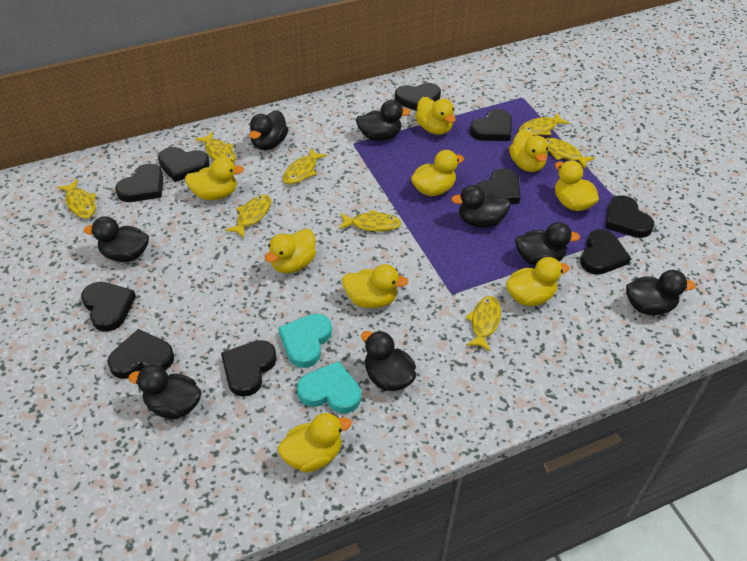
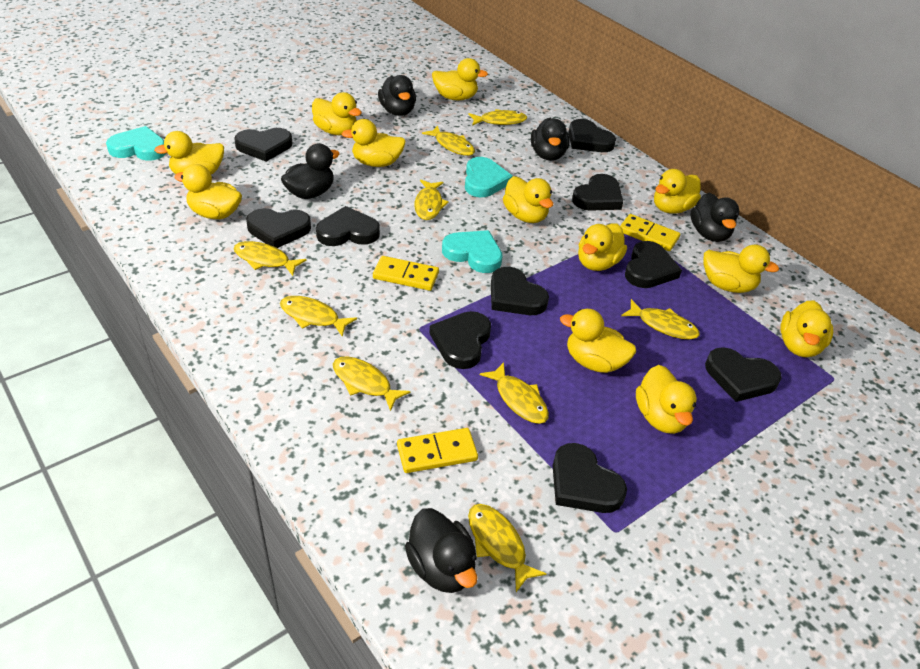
black duck: [84,216,149,262] [129,365,201,419] [249,110,288,150] [356,100,411,141] [361,330,416,391] [451,185,511,227] [515,222,580,266] [626,270,695,315] = 8 -> [281,143,340,199] [378,75,416,116] [405,508,478,593] [531,118,570,161] [691,193,739,242] = 5
turquoise heart: [278,313,332,368] [297,361,361,413] = 2 -> [106,126,166,161] [442,230,503,273] [465,157,513,197] = 3
yellow domino: none = 0 -> [373,256,439,291] [397,428,478,473] [620,214,680,251] = 3
yellow duck: [185,157,244,200] [265,229,316,273] [278,413,352,473] [342,264,408,308] [411,150,464,196] [415,97,456,135] [506,257,569,306] [509,130,548,172] [555,160,599,211] = 9 -> [154,131,224,175] [174,164,242,219] [312,92,362,135] [342,119,406,167] [432,58,488,100] [503,176,553,223] [560,309,636,373] [578,223,627,271] [636,365,697,434] [654,169,701,214] [703,245,779,293] [780,300,833,357] = 12
yellow fish: [57,179,96,218] [195,131,236,163] [225,195,271,238] [283,148,327,185] [339,209,401,232] [465,296,501,352] [519,113,569,136] [545,137,595,169] = 8 -> [233,241,307,276] [280,296,357,337] [333,356,411,411] [414,180,449,220] [422,125,475,156] [468,109,527,126] [468,504,546,592] [480,362,549,424] [621,299,700,340] = 9

